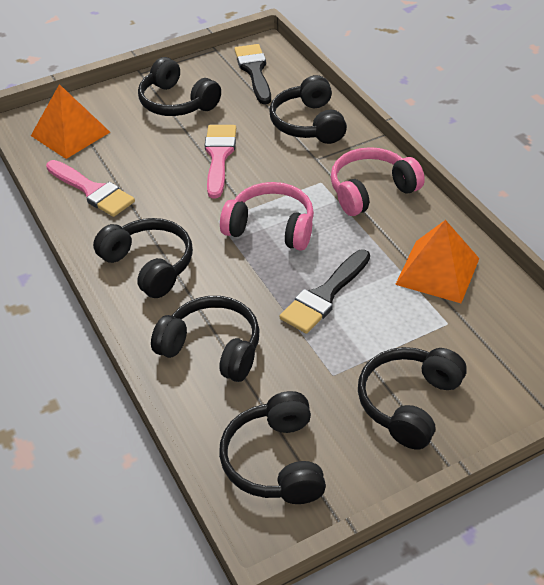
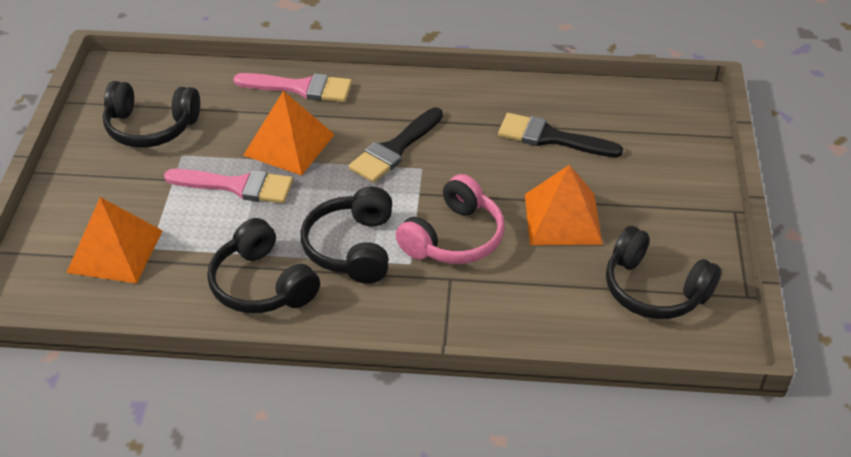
black headphones: [93,218,193,298] [138,57,221,116] [151,296,260,382] [219,391,326,504] [269,75,347,144] [358,347,467,449] = 6 -> [103,81,200,148] [207,218,320,313] [301,187,392,284] [606,226,721,319] = 4
orange pyramid: [31,84,110,159] [395,220,480,303] = 2 -> [66,197,163,284] [243,91,335,175] [525,165,603,245] = 3
pink headphones: [220,182,314,251] [331,147,425,216] = 2 -> [396,174,505,264] = 1

